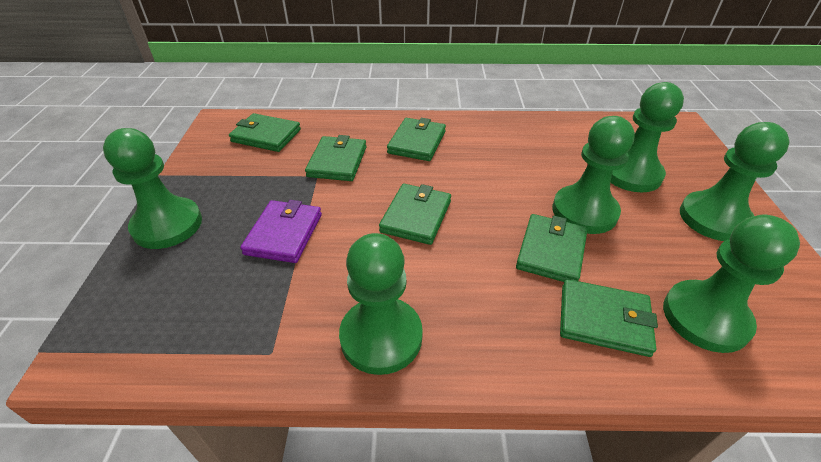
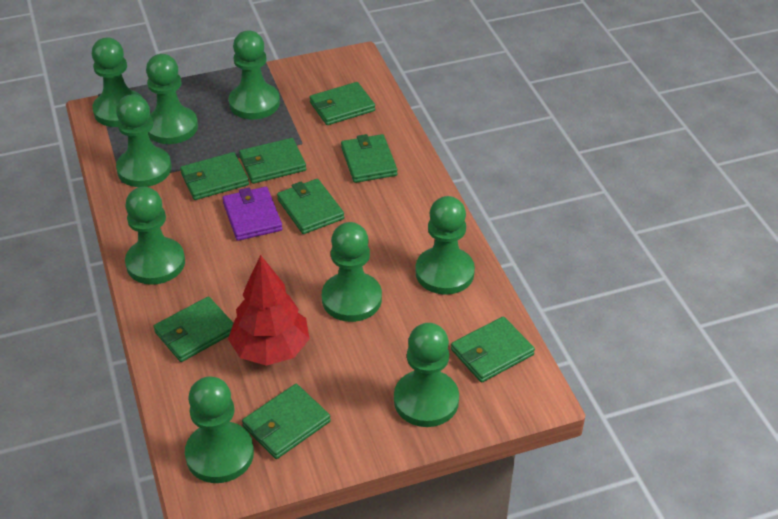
green pawn: [103,128,202,249] [339,233,423,375] [552,116,635,234] [610,82,684,192] [663,215,800,353] [680,122,790,241] = 6 -> [92,38,143,127] [116,94,172,187] [125,187,185,285] [146,54,198,144] [185,376,254,483] [229,30,280,119] [322,222,382,322] [394,323,459,427] [415,196,475,295] = 9
green wallet: [229,113,301,152] [305,135,366,181] [379,184,451,245] [387,118,446,161] [516,214,588,282] [560,279,658,357] = 6 -> [153,296,233,362] [180,152,249,200] [239,138,306,184] [242,384,331,459] [277,179,344,234] [310,82,375,125] [341,134,398,183] [451,316,535,383] = 8
red tree: none = 0 -> [228,255,310,366] = 1

